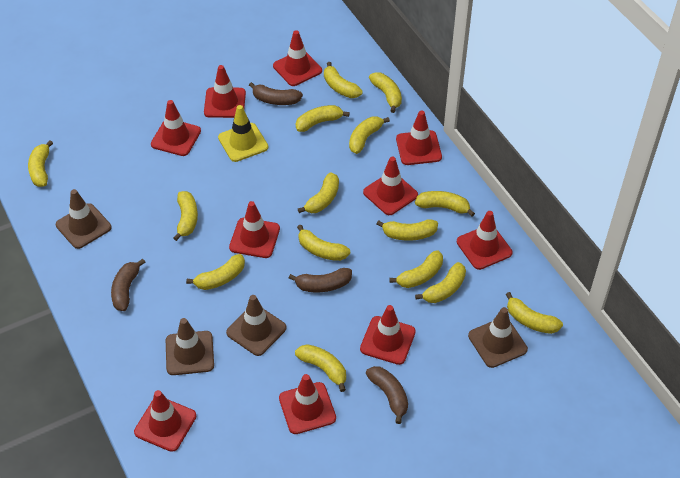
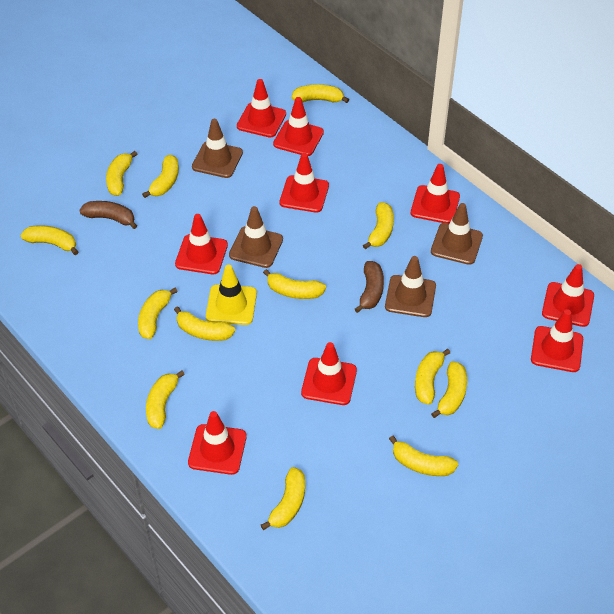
brown banana: [111,259,145,311] [249,82,303,105] [289,268,352,292] [366,366,408,424] = 4 -> [79,201,137,229] [355,261,384,313] = 2
red traffic cone: [134,390,196,452] [151,100,201,156] [204,65,246,118] [229,201,280,258] [273,30,322,86] [279,374,336,434] [360,305,416,365] [363,157,418,215] [396,110,442,165] [457,211,512,270] = 10 -> [175,214,228,274] [188,411,247,475] [237,79,286,138] [273,97,324,156] [280,153,329,213] [301,342,357,405] [411,164,460,224] [531,309,583,372] [542,264,594,327] = 9
yellow banana: [28,140,53,187] [173,191,198,241] [186,254,245,290] [295,344,346,392] [296,105,350,132] [297,225,350,261] [298,172,339,213] [324,62,363,98] [349,116,390,154] [369,72,402,113] [377,219,438,241] [389,250,443,288] [415,191,475,217] [415,262,466,303] [506,292,563,334] = 15 -> [21,225,78,255] [106,151,137,196] [138,288,178,339] [142,155,179,198] [146,370,185,429] [174,306,235,341] [261,467,305,530] [263,269,326,299] [292,84,349,103] [363,202,394,249] [389,436,458,476] [415,349,450,405] [431,361,467,418] = 13

